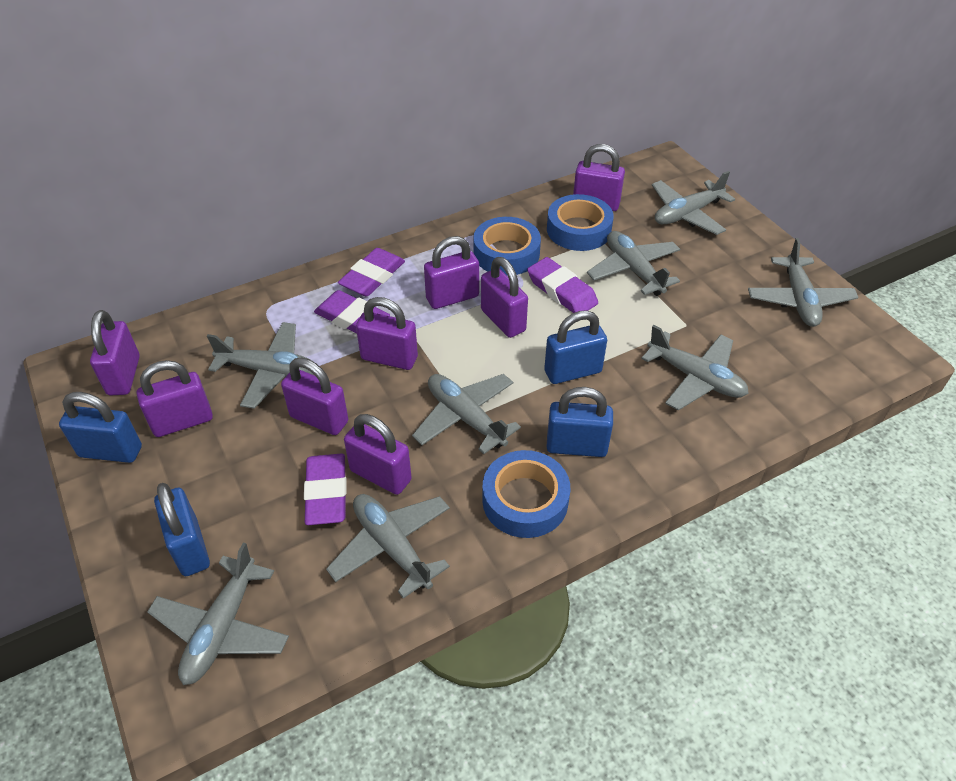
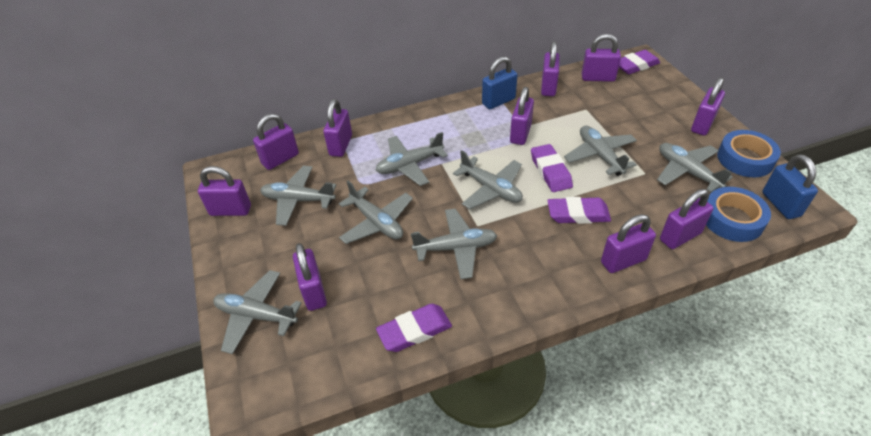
blue padlock: [59,392,142,463] [154,483,210,576] [544,310,607,384] [546,387,613,457] = 4 -> [482,56,518,109] [762,154,818,219] = 2
blue tape: [473,217,541,276] [482,450,570,538] [547,194,614,251] = 3 -> [706,187,771,242] [717,130,781,177] = 2
purple padlock: [90,310,140,395] [137,360,213,437] [281,358,348,435] [344,414,412,495] [356,297,418,370] [424,236,479,309] [481,257,528,338] [573,144,625,211] = 8 -> [198,166,251,216] [253,114,299,170] [293,243,327,311] [323,99,352,157] [510,87,534,145] [541,41,560,96] [582,34,621,82] [601,214,656,273] [660,189,713,249] [691,77,725,136] = 10

